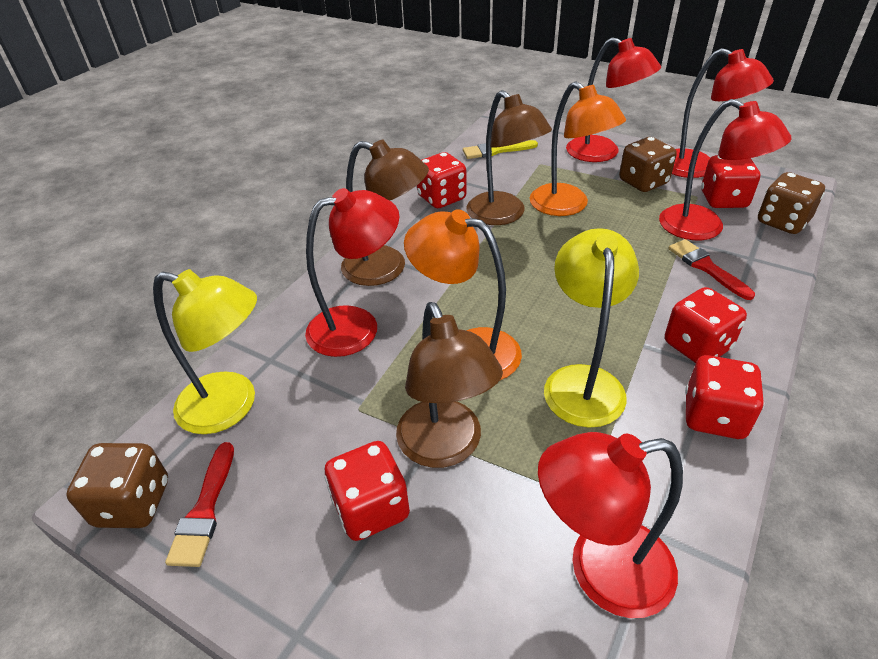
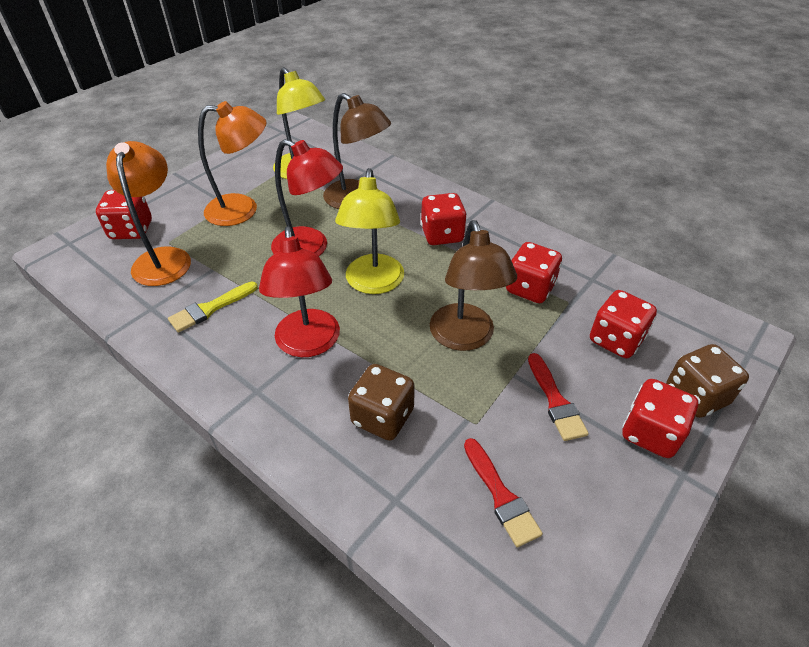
brown dice: [66,443,168,528] [619,137,677,192] [758,172,825,234] = 3 -> [348,364,415,441] [666,344,749,418] = 2
brown lamp: [341,140,429,286] [396,302,503,468] [466,90,552,225] = 3 -> [323,93,391,209] [430,220,517,351] = 2
red lamp: [305,188,399,357] [538,432,683,618] [566,37,661,162] [659,99,792,240] [672,48,774,178] = 5 -> [259,226,340,357] [271,139,343,256] = 2

